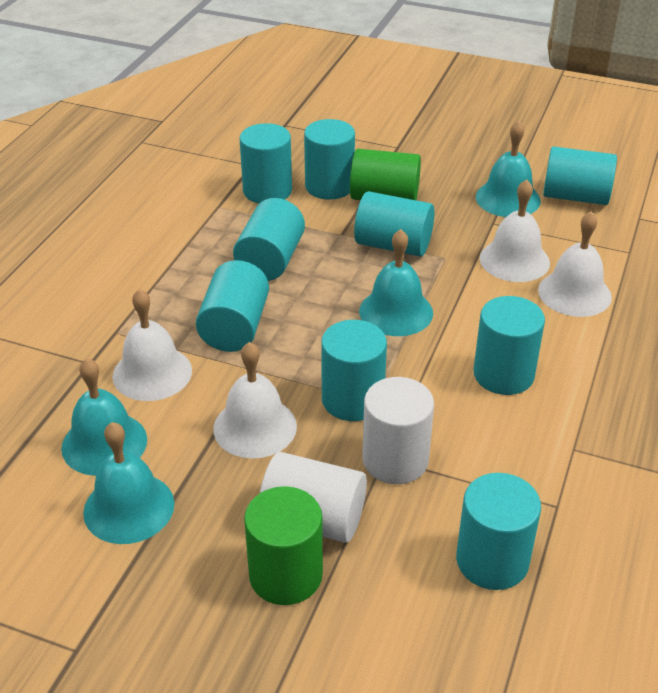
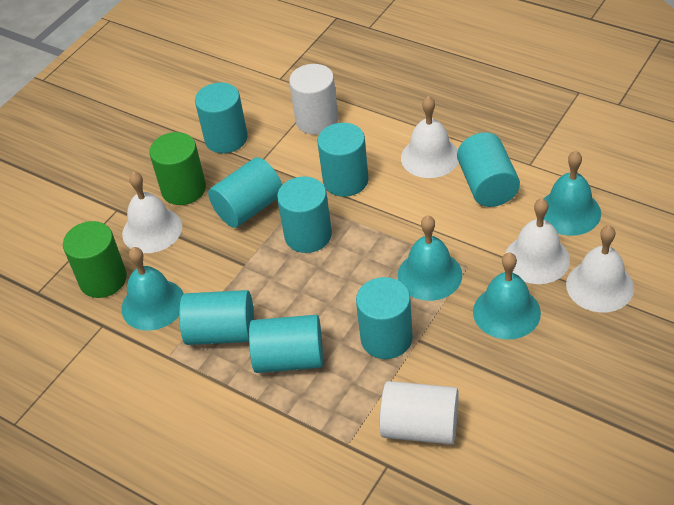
turquoise cylinder: [196,260,269,352] [233,198,305,281] [240,123,292,203] [304,119,355,200] [321,320,387,421] [354,191,434,257] [456,473,541,590] [473,296,545,395] [543,146,617,205] = 9 -> [179,290,254,345] [195,82,248,153] [208,157,282,228] [249,315,323,373] [277,176,332,253] [317,123,369,197] [356,277,413,359] [457,132,520,207] = 8

